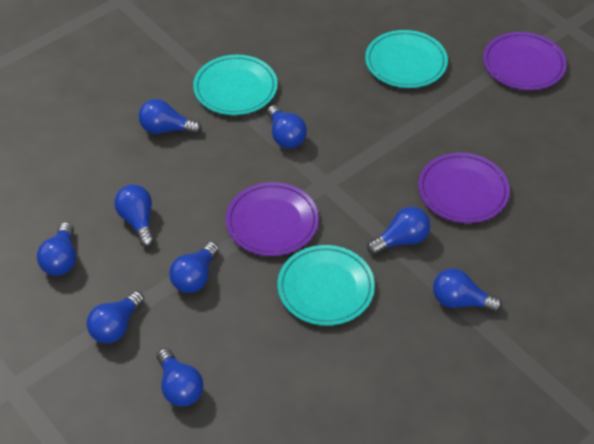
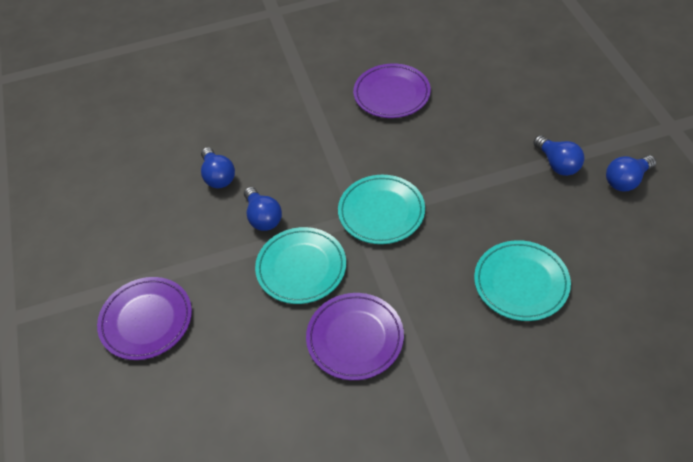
blue light bulb: [37,222,76,276] [86,291,144,344] [114,184,155,247] [139,99,202,134] [157,348,204,407] [169,242,219,293] [267,105,307,148] [367,207,430,255] [433,268,502,312] = 9 -> [201,147,235,188] [244,187,282,231] [534,135,584,176] [606,155,656,191] = 4

